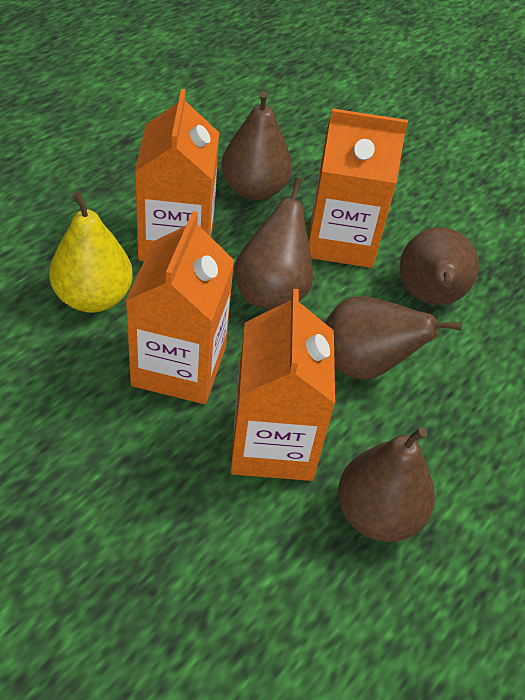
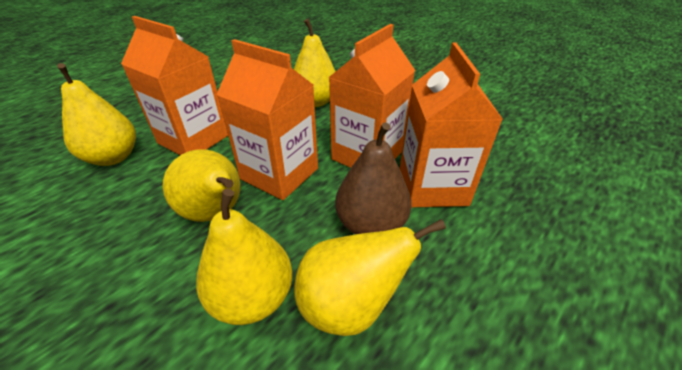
brown pear: [221,91,292,201] [234,178,313,310] [325,296,462,380] [338,427,435,542] [400,227,479,305] = 5 -> [335,123,411,234] = 1
yellow pear: [49,192,133,313] = 1 -> [57,63,136,166] [162,149,241,222] [196,189,293,325] [294,19,336,107] [294,219,446,336] = 5

